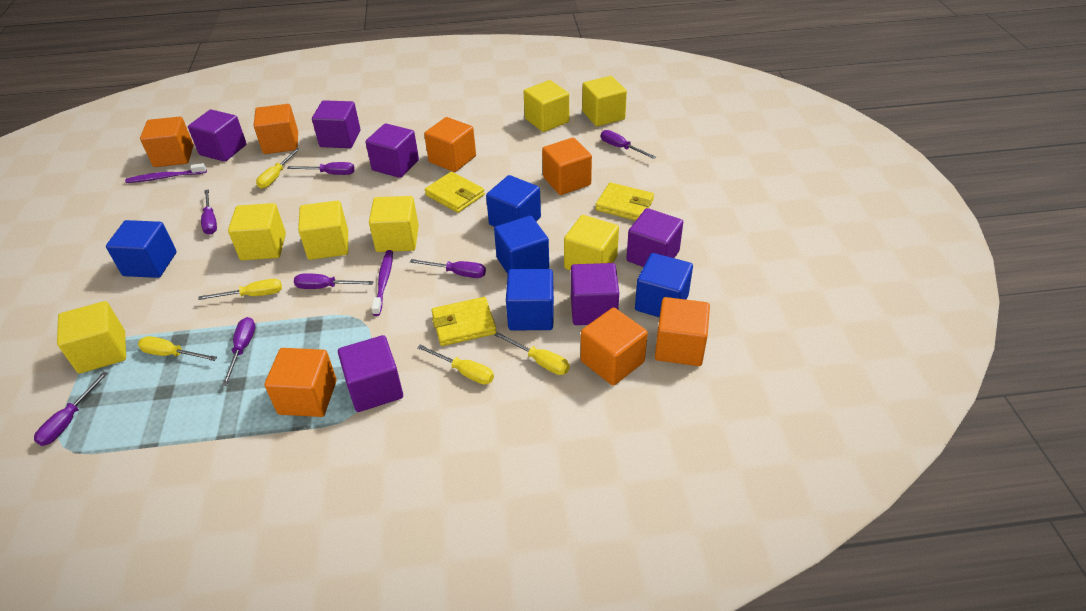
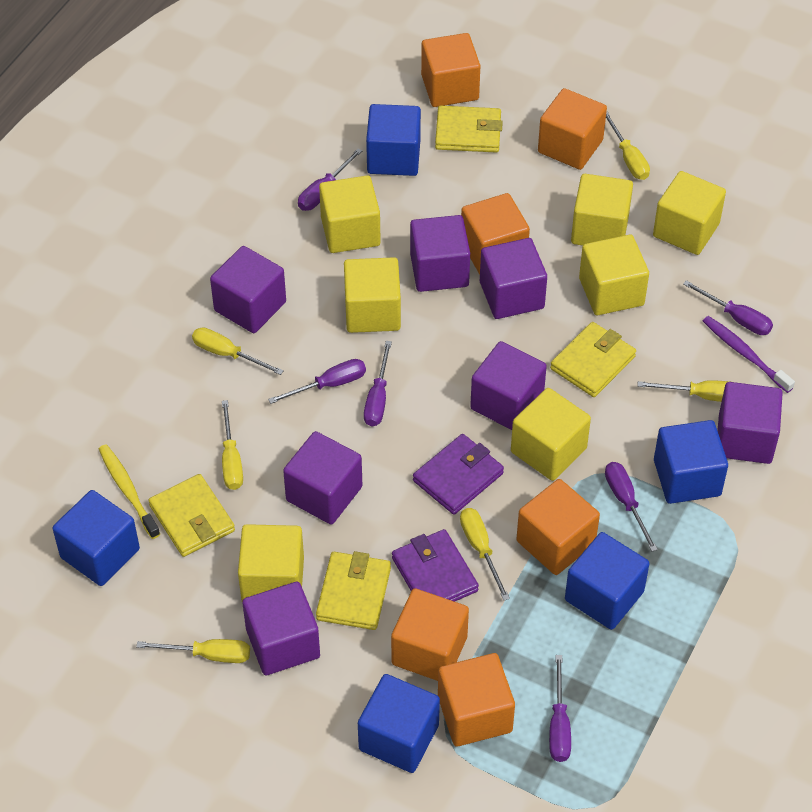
orange cube: [140,117,194,167] [254,104,298,154] [264,348,337,417] [424,117,476,172] [542,138,592,195] [581,308,648,386] [655,297,710,366] = 7 -> [391,588,469,681] [421,33,480,107] [438,653,515,747] [461,193,530,274] [516,479,600,575] [538,88,607,170] = 6
purple cube: [188,110,247,162] [312,100,361,148] [338,335,403,412] [366,123,419,178] [571,263,619,325] [626,208,683,267] = 6 -> [210,246,286,333] [242,582,320,675] [283,431,362,524] [410,215,470,292] [470,341,547,430] [480,238,547,319] [717,382,783,464] = 7
purple screwdriver: [34,372,108,446] [201,189,217,235] [222,317,255,386] [287,162,355,175] [294,273,374,289] [410,259,486,278] [601,130,656,159] = 7 -> [268,359,366,404] [298,148,362,211] [364,341,392,427] [549,655,571,762] [605,462,658,552] [683,280,773,335] = 6
purple toothbrush: [125,163,207,183] [371,250,393,316] = 2 -> [703,316,795,393] = 1
purple wallet: none = 0 -> [392,529,479,602] [413,434,504,515] = 2
yellow screwdriver: [138,336,217,361] [198,279,282,300] [256,148,300,189] [417,344,494,384] [494,332,570,375] = 5 -> [136,639,250,663] [192,327,284,375] [222,400,243,490] [460,508,510,600] [606,112,650,180] [637,380,729,402] = 6
yellow toothbrush: none = 0 -> [99,445,160,539] = 1
yellow wallet: [425,172,485,213] [431,297,497,346] [595,182,654,221] = 3 -> [149,474,235,557] [316,551,391,630] [435,106,503,153] [550,322,636,397] = 4

